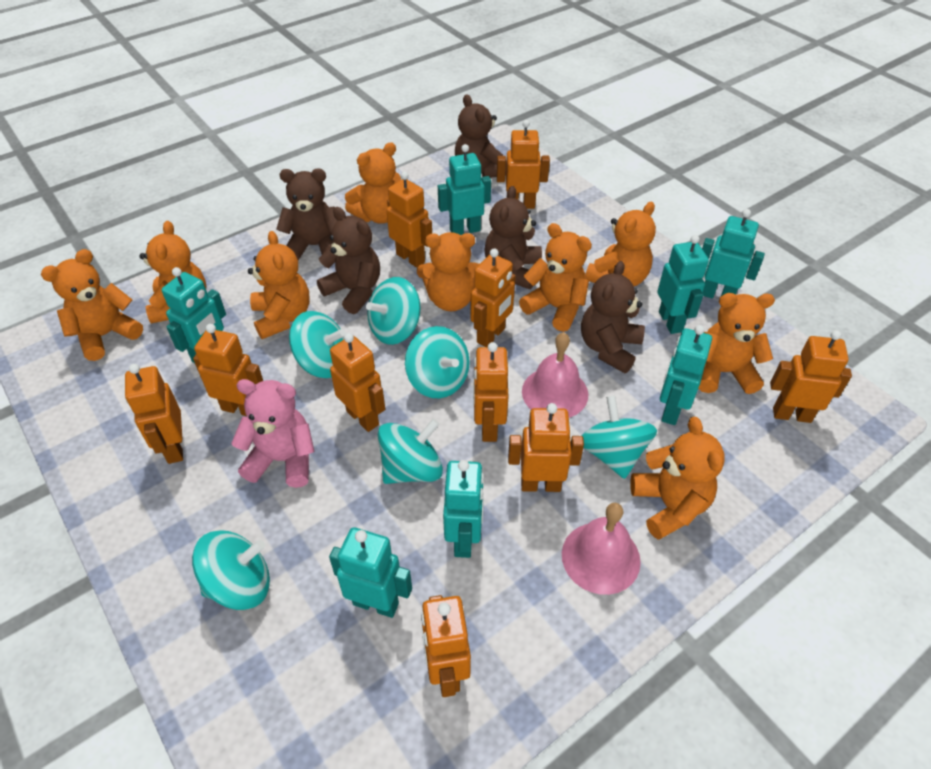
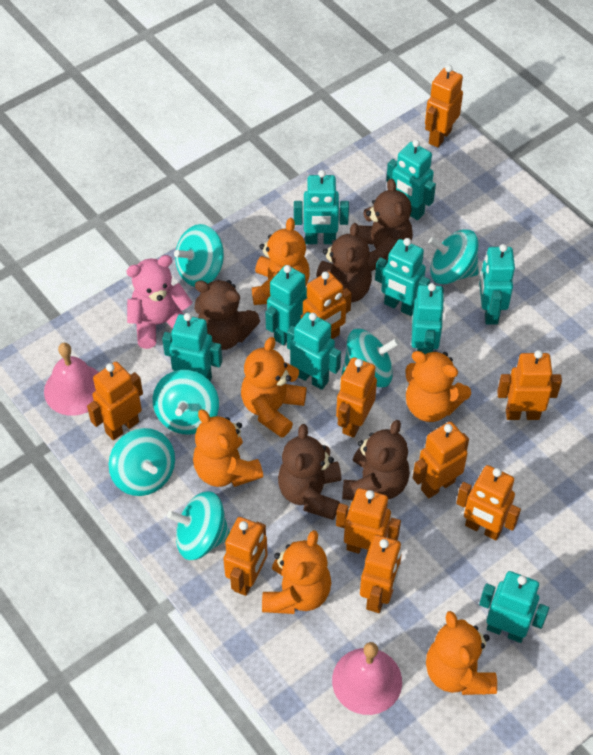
orange teddy bear: [41,249,143,361] [139,221,206,323] [248,231,310,339] [345,142,401,224] [417,232,479,311] [519,223,592,332] [586,202,656,286] [630,417,725,540] [698,293,775,394] = 9 -> [193,409,263,487] [241,337,307,438] [252,218,310,305] [262,530,331,614] [405,351,471,422] [426,611,497,695] = 6
turquoise robot: [162,267,226,363] [329,527,412,618] [438,144,491,235] [443,460,484,558] [657,235,709,334] [660,325,712,425] [702,209,765,298] = 7 -> [162,313,222,381] [265,265,307,345] [287,312,341,390] [294,170,349,244] [375,238,430,316] [386,140,436,220] [411,283,445,354] [479,244,515,324] [479,571,549,643] = 9

